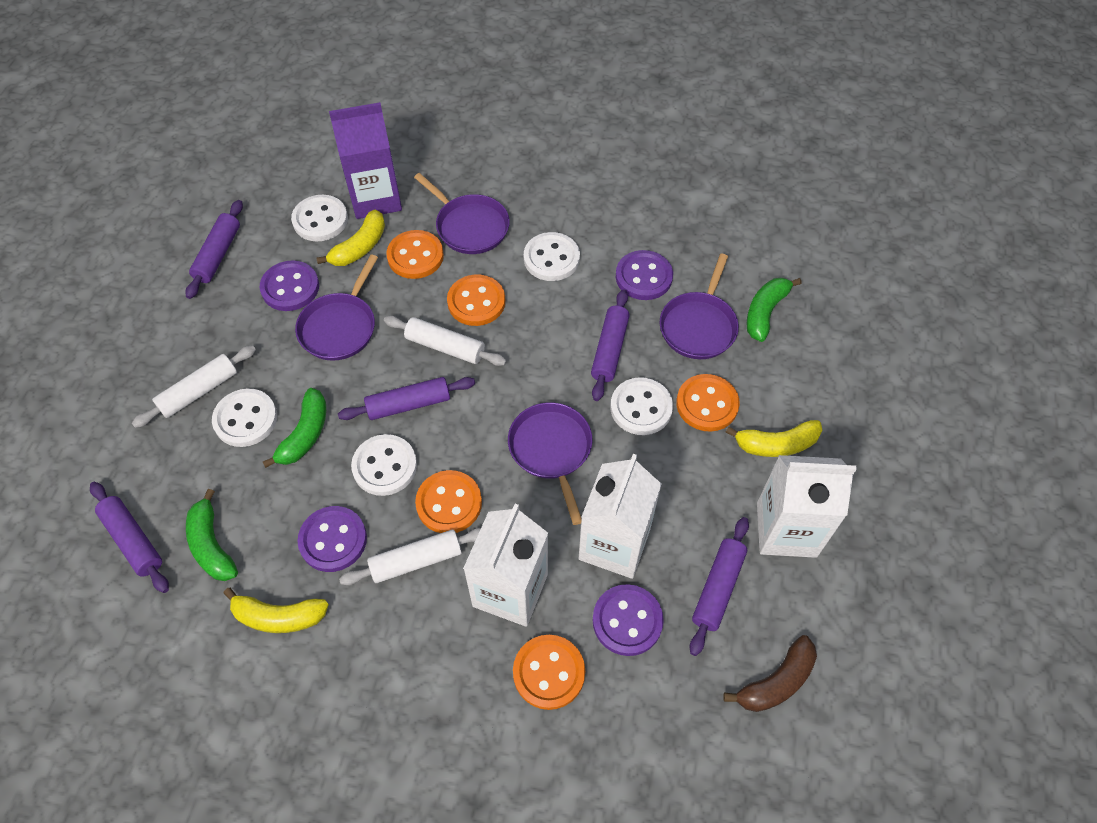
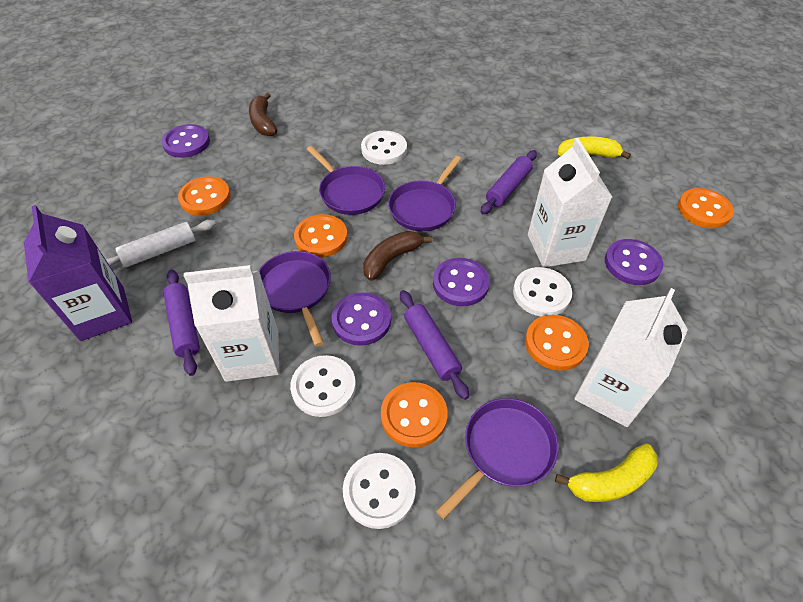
brown banana: [723,635,817,712] = 1 -> [249,93,277,136] [363,231,433,281] = 2
green banana: [186,489,238,581] [263,388,326,468] [747,278,802,342] = 3 -> none = 0
purple rolling pin: [90,482,169,593] [185,200,243,299] [338,377,475,420] [591,289,630,401] [690,517,749,656] = 5 -> [163,270,200,376] [400,290,469,400] [481,150,537,215] = 3
white button: [212,388,277,447] [291,195,348,241] [351,434,417,496] [524,232,580,281] [610,377,673,435] = 5 -> [290,355,356,417] [343,453,416,529] [361,131,407,165] [513,267,572,316] = 4
white rolling pin: [132,345,256,428] [339,528,481,585] [384,316,507,366] = 3 -> [105,220,216,267] = 1
yellow banana: [223,588,329,633] [316,210,385,266] [726,420,823,457] = 3 -> [555,443,658,502] [558,136,631,159] = 2

